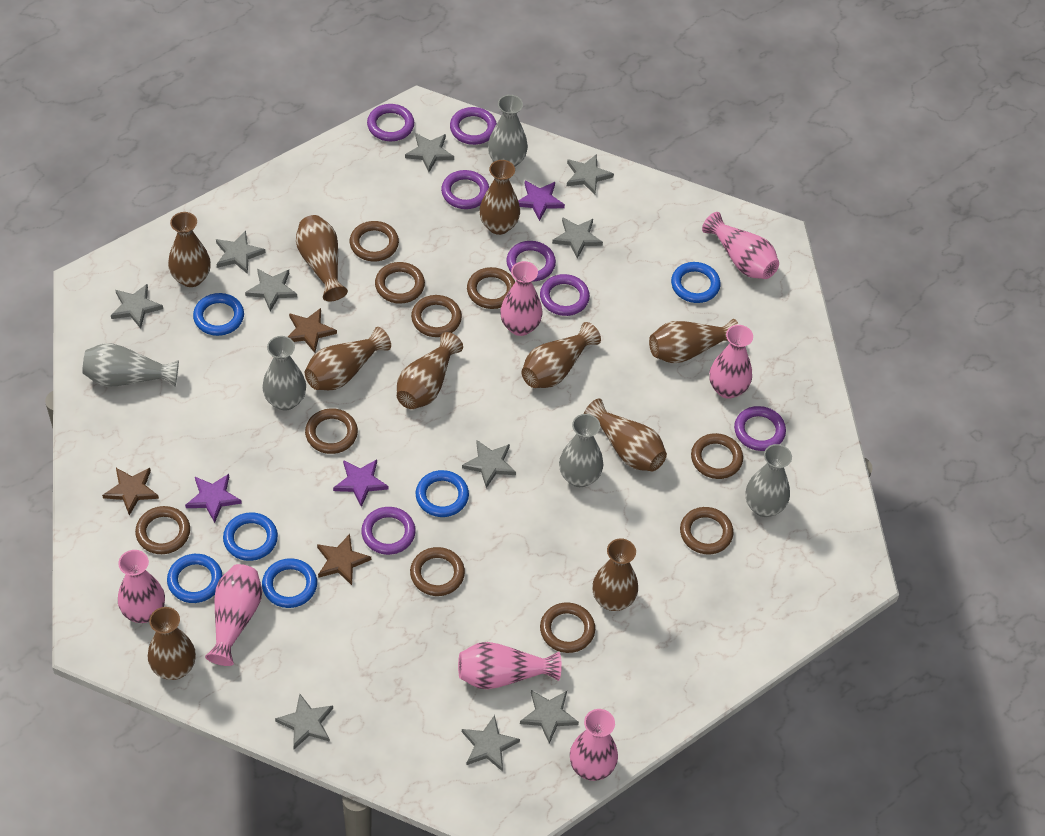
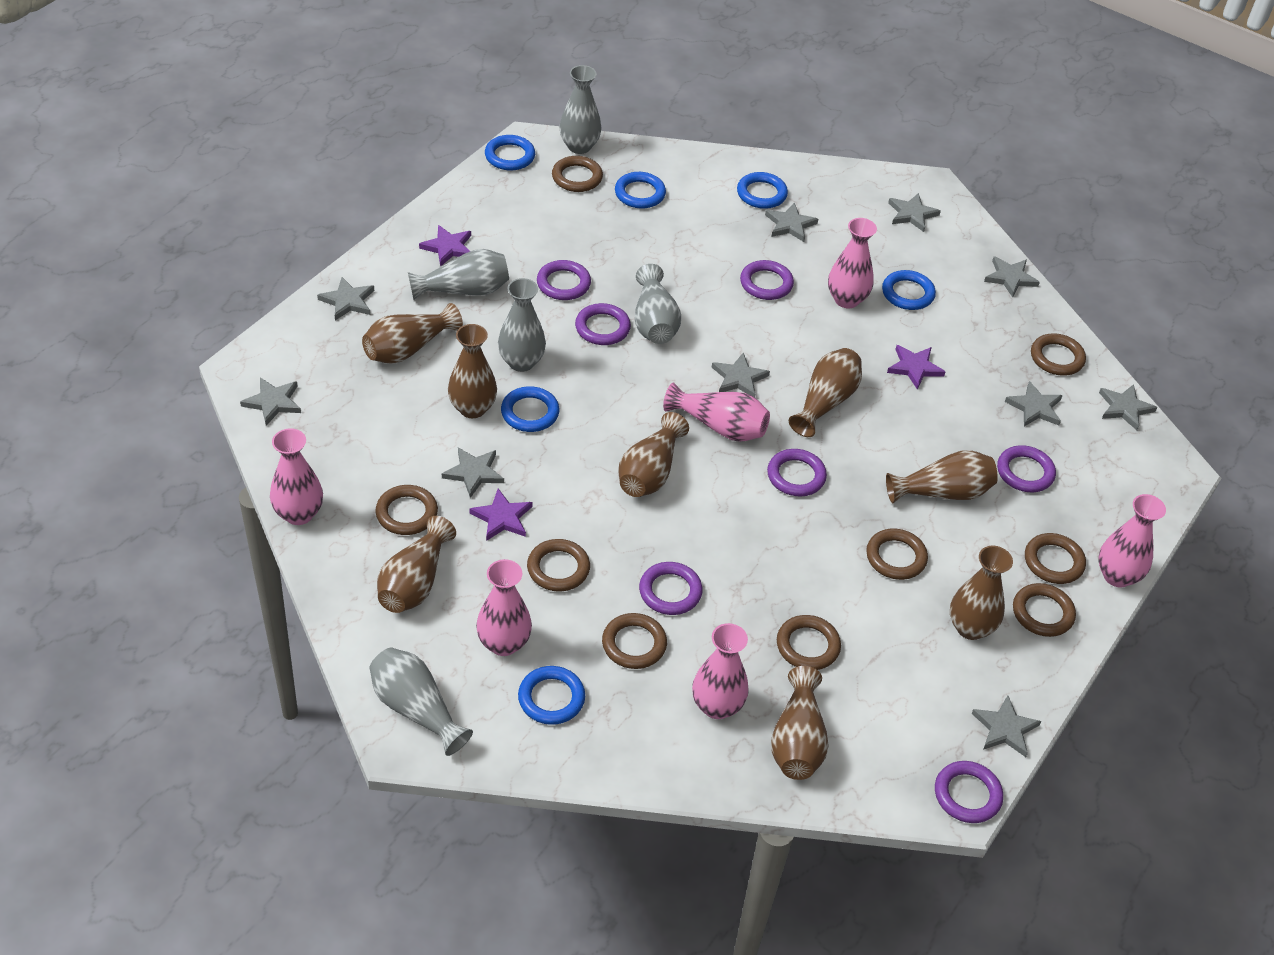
brown ring: [135,506,190,554] [305,408,358,454] [350,221,399,261] [375,262,425,304] [410,547,465,596] [411,295,462,337] [467,267,515,309] [540,603,595,653] [680,507,733,554] [691,433,743,479] = 10 -> [375,485,438,535] [527,539,590,592] [552,156,603,192] [602,613,667,669] [777,615,841,670] [866,529,928,580] [1013,583,1076,637] [1025,533,1086,584] [1031,333,1086,376] = 9
brown star: [102,468,159,515] [288,308,337,353] [317,534,371,585] = 3 -> none = 0
brown vase: [148,607,196,680] [168,212,211,287] [296,215,348,301] [305,327,391,390] [397,332,463,409] [479,160,520,235] [522,322,601,388] [584,399,667,471] [592,538,638,611] [649,319,739,363] = 10 -> [362,303,463,364] [377,516,456,613] [448,324,497,418] [618,412,689,497] [771,666,829,780] [789,348,862,437] [886,450,998,504] [950,546,1013,640] = 8
pink vase: [118,550,165,623] [205,564,262,666] [458,642,562,689] [500,261,543,336] [570,709,618,781] [702,212,779,279] [709,325,753,399] = 7 -> [270,428,323,525] [476,559,532,656] [663,383,770,442] [692,623,749,719] [828,218,877,308] [1098,494,1166,587] = 6

